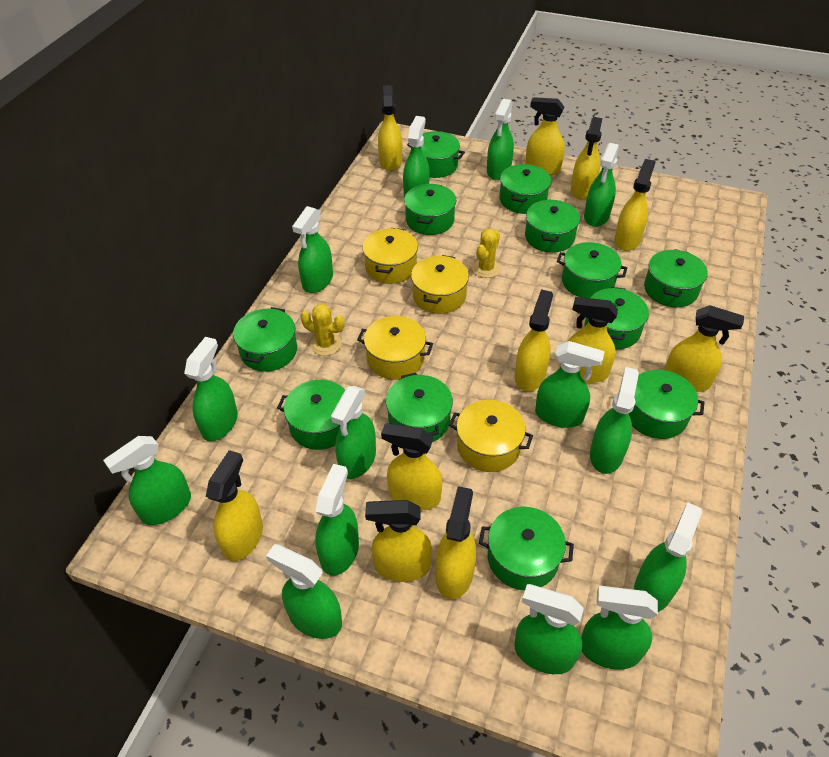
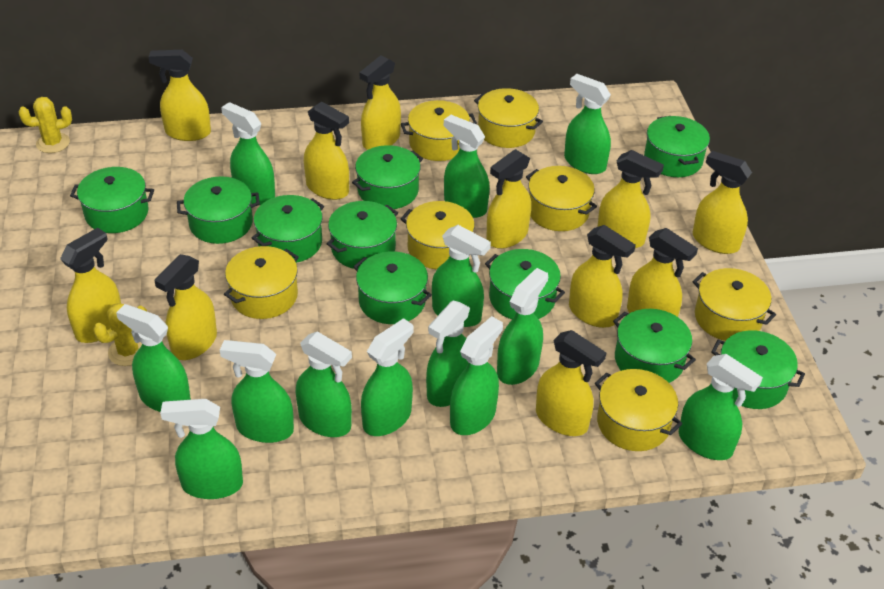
green pot: [233,307,297,372] [277,380,345,450] [386,373,453,442] [404,184,456,235] [407,131,465,178] [479,507,574,590] [499,164,551,214] [525,199,580,253] [557,242,627,298] [584,287,649,349] [629,370,704,439] [644,249,708,307] = 12 -> [70,167,154,233] [177,176,260,244] [252,195,324,263] [326,201,398,269] [352,145,423,209] [353,251,432,324] [485,249,565,319] [613,309,696,383] [644,116,710,177] [711,330,805,409] = 10
green spray bottle: [103,436,191,525] [184,337,238,441] [266,544,342,639] [292,206,333,293] [315,464,359,576] [331,386,376,479] [403,116,430,198] [487,99,514,180] [514,584,584,674] [535,341,605,428] [581,586,658,670] [584,143,619,227] [590,367,639,474] [634,502,702,612] = 14 -> [116,304,191,412] [160,399,243,499] [220,340,294,443] [221,102,275,205] [296,331,352,437] [361,318,413,436] [426,301,470,407] [432,225,491,327] [444,115,490,218] [450,316,503,435] [497,268,548,385] [564,74,611,174] [679,354,763,460] = 13
yellow pot: [357,316,433,380] [362,228,418,284] [411,255,469,314] [449,400,533,472] = 4 -> [224,246,299,319] [401,100,477,161] [401,201,475,269] [474,88,543,148] [526,166,597,231] [595,369,682,451] [692,268,776,341] = 7

